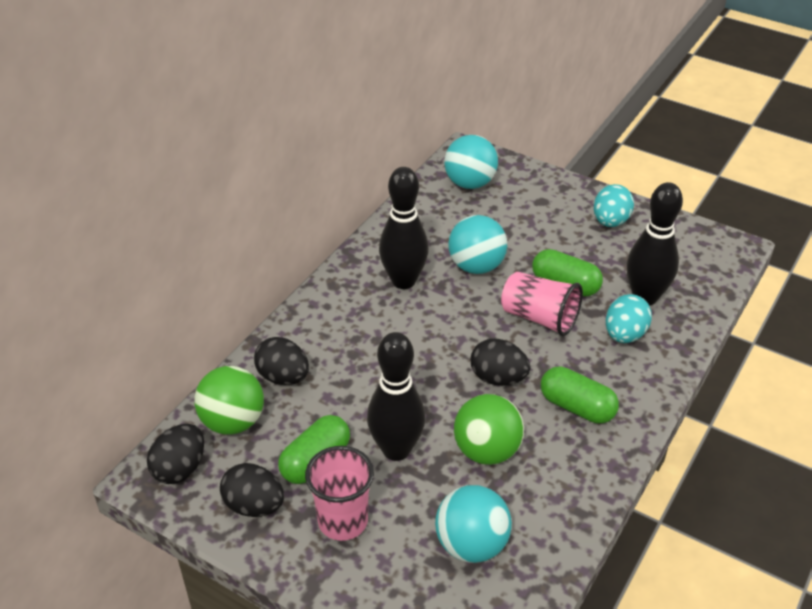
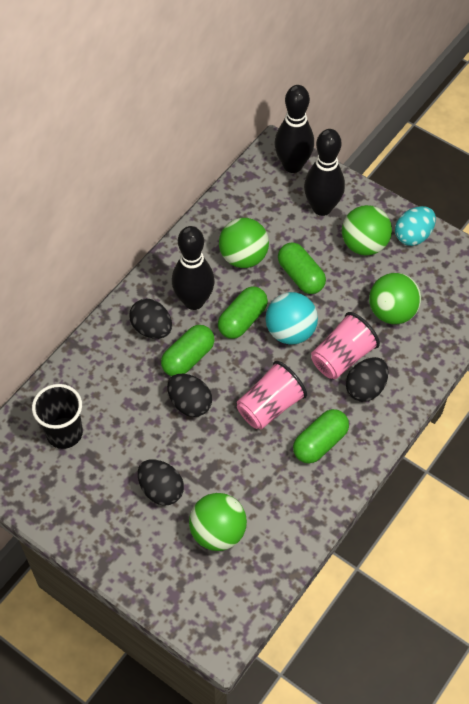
black cup: none = 0 -> [32,384,83,449] = 1
green ball: [194,366,264,435] [454,394,524,465] = 2 -> [189,493,247,551] [219,218,269,268] [342,205,392,255] [369,273,421,324] = 4
green capsule: [278,415,350,484] [532,249,603,296] [541,367,619,423] = 3 -> [161,325,215,376] [218,286,268,339] [278,243,326,294] [293,409,349,464] = 4
turquoise ball: [435,485,512,563] [444,135,498,189] [448,215,507,274] = 3 -> [266,292,318,344] = 1
turquoise egg: [594,184,634,227] [605,294,652,343] = 2 -> [395,206,436,246] = 1

